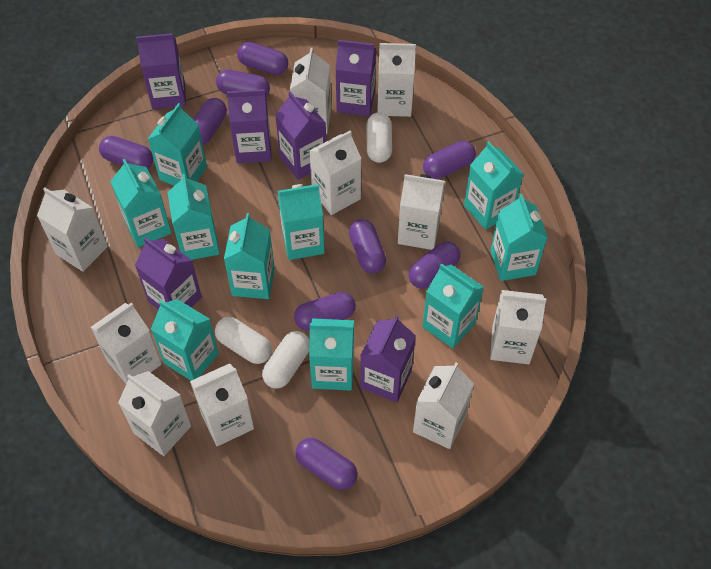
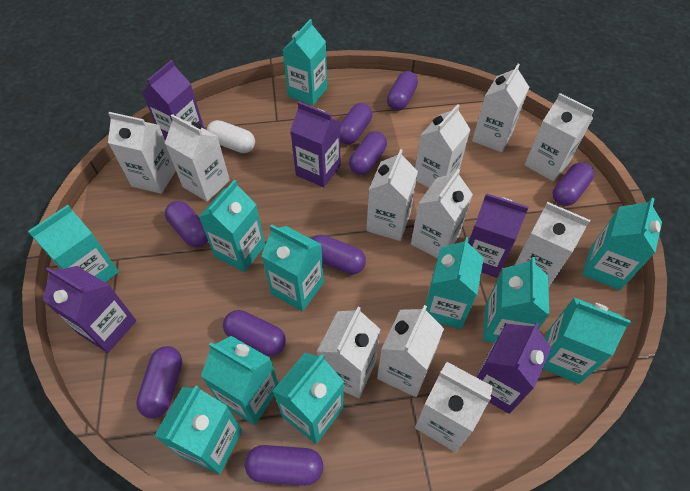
purple carton: [135,237,202,310] [136,33,186,109] [227,89,272,163] [275,91,326,180] [335,40,376,116] [360,315,416,403] = 6 -> [43,266,136,353] [142,60,204,140] [290,102,340,187] [468,193,529,278] [476,322,552,414] = 5
turquoise carton: [110,159,172,247] [148,103,207,186] [151,299,219,381] [168,174,220,260] [224,213,275,299] [278,184,325,260] [309,318,354,391] [422,263,484,349] [464,141,524,230] [490,194,548,281] = 10 -> [28,205,119,282] [154,385,242,475] [199,180,265,272] [201,336,278,425] [261,224,324,312] [273,353,344,444] [283,19,327,105] [425,237,484,329] [483,257,549,343] [543,297,631,384] [582,198,662,290] = 11
white capsule: [215,317,272,364] [262,331,309,389] [367,112,392,163] = 3 -> [207,120,255,153] = 1
white carton: [37,187,108,272] [90,303,162,384] [118,371,191,456] [190,363,254,446] [290,48,331,134] [309,131,362,215] [377,43,416,117] [398,174,445,250] [413,362,474,449] [490,290,547,364] = 10 -> [108,112,176,194] [165,114,230,202] [317,306,381,398] [366,149,418,241] [377,305,444,397] [411,169,473,258] [415,104,471,188] [415,362,493,452] [472,64,529,152] [515,202,590,286] [525,93,594,181] = 11

